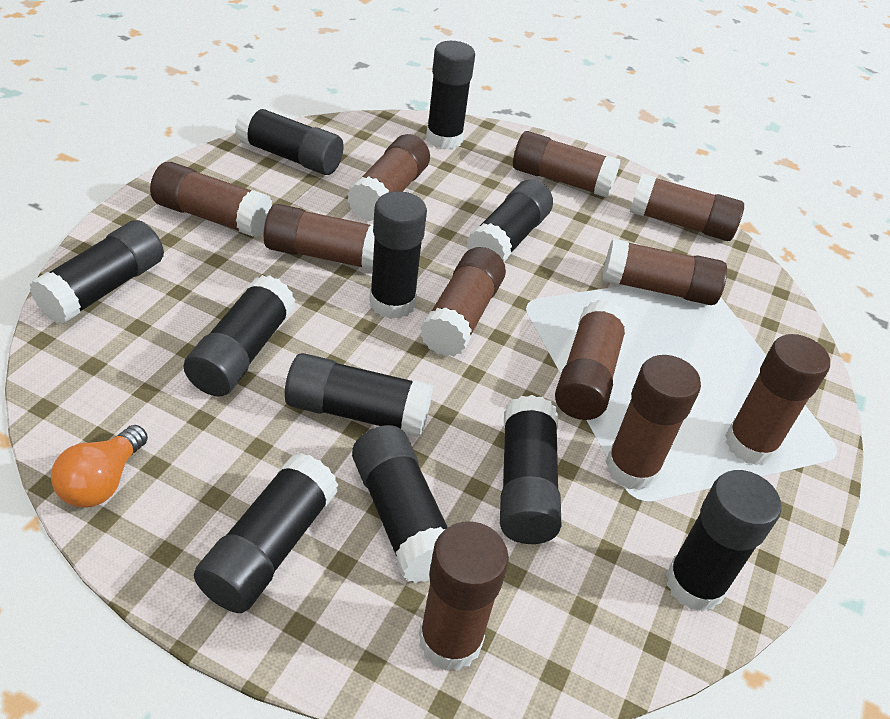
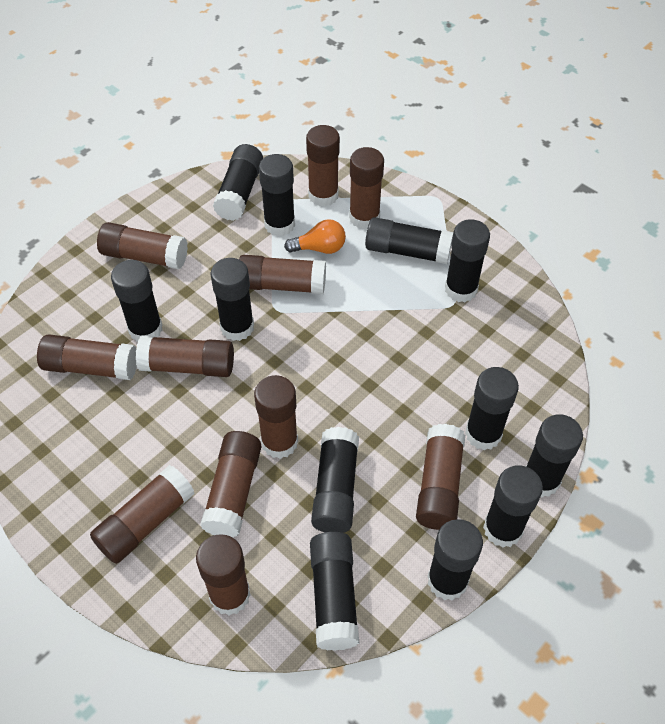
black glue stick: [29,220,164,324] [183,275,295,397] [194,453,338,613] [235,104,344,175] [285,353,433,437] [352,425,448,583] [369,191,427,319] [426,41,475,149] [466,179,553,262] [500,395,561,544] [666,470,781,612] = 11 -> [111,260,163,342] [210,258,254,341] [213,144,263,221] [259,154,295,236] [310,532,359,651] [311,427,359,533] [365,217,453,264] [427,519,483,601] [445,219,490,302] [465,367,519,450] [483,465,543,548] [526,414,583,497] = 12

